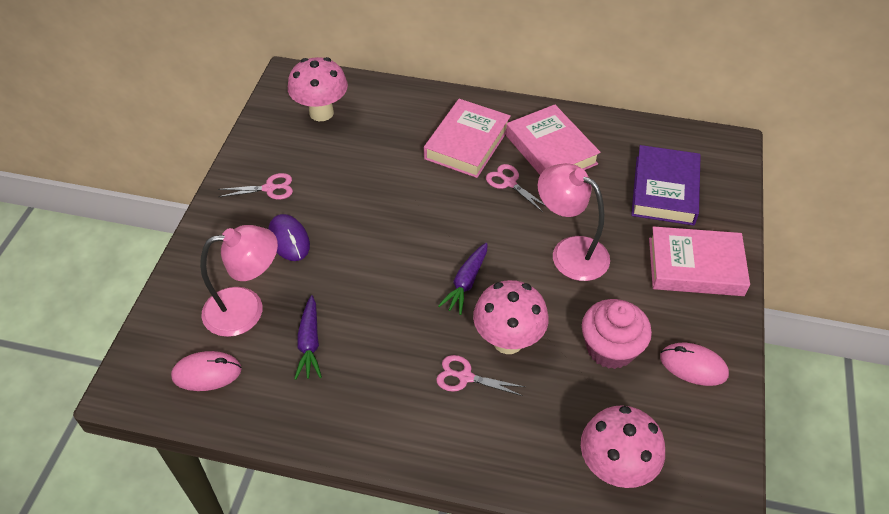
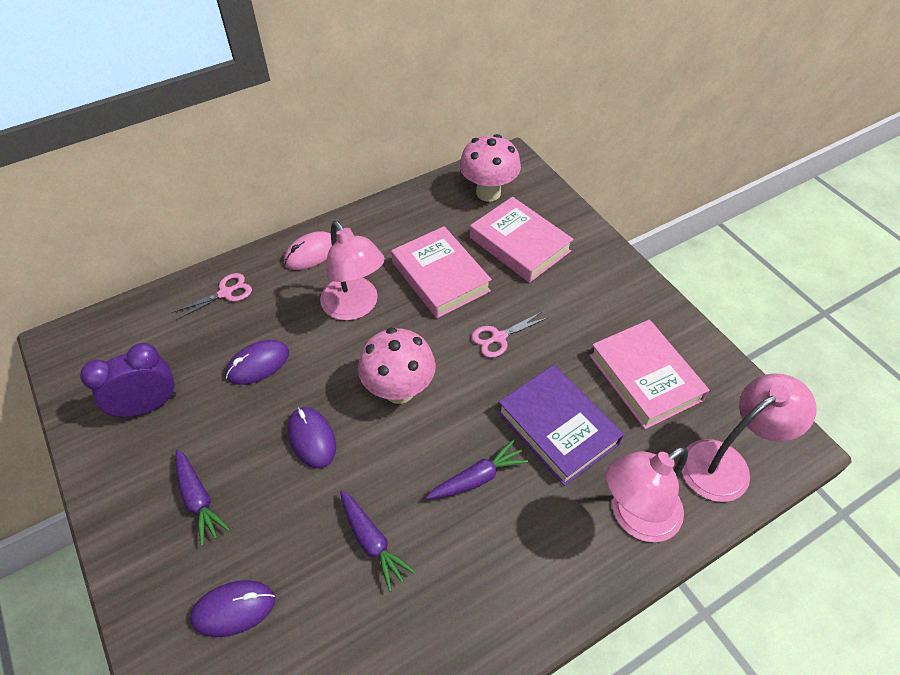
pink cupcake: [582,299,652,369] = 1 -> none = 0
pink lamp: [200,225,278,337] [538,163,610,281] = 2 -> [320,221,385,321] [606,446,688,542] [681,373,817,502] = 3
pink mouse: [171,351,242,391] [660,343,729,386] = 2 -> [284,232,332,270] = 1
pink mushroom: [288,57,348,121] [473,280,549,354] [581,405,665,488] = 3 -> [358,328,436,404] [459,134,521,201] = 2
pink scissors: [218,173,293,199] [436,355,525,396] [486,164,546,212] = 3 -> [172,273,252,320] [471,311,549,358] = 2
purple carrot: [294,295,322,380] [438,243,488,315] = 2 -> [175,449,231,546] [340,490,416,592] [426,439,529,499] = 3
purple clock: none = 0 -> [80,343,176,418] = 1
purple mouse: [268,214,310,261] = 1 -> [190,580,275,637] [226,340,289,385] [287,407,336,469] = 3

